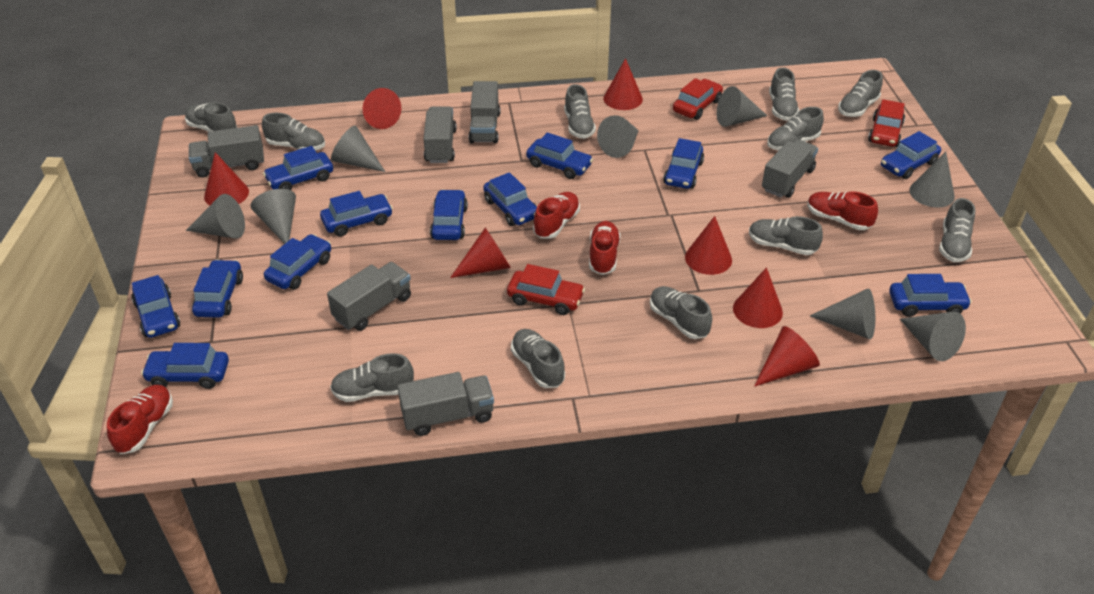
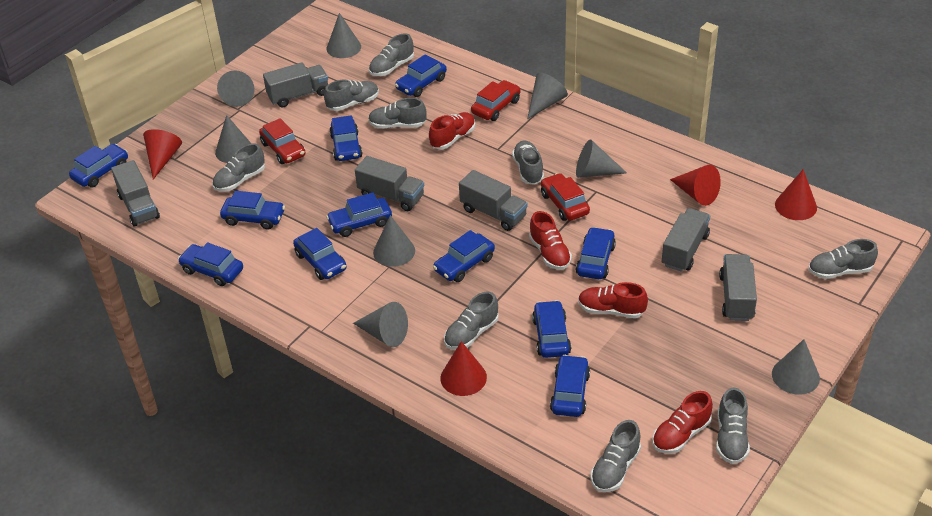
blue car: [132,275,180,338] [141,343,229,389] [192,259,243,318] [263,146,333,190] [264,234,331,290] [320,191,393,237] [430,189,468,240] [483,172,537,226] [526,132,593,179] [663,138,704,189] [881,131,941,179] [889,274,972,317] = 12 -> [69,144,128,187] [178,242,243,286] [220,191,285,230] [293,228,347,280] [326,193,392,237] [329,115,363,161] [395,54,447,97] [433,230,495,282] [532,300,571,358] [550,355,590,417] [576,227,616,279] = 11
grey shoe: [185,102,237,132] [262,113,325,151] [330,353,414,402] [511,329,565,388] [564,84,596,139] [650,286,712,339] [749,216,823,255] [767,107,824,151] [769,67,799,121] [838,70,883,117] [939,198,975,262] = 11 -> [212,144,265,192] [324,80,379,111] [368,98,427,129] [369,33,414,76] [444,292,499,350] [512,141,544,185] [591,420,641,492] [716,388,750,464] [808,239,878,279] = 9
red cone: [204,152,249,205] [363,88,401,129] [450,228,511,278] [603,58,643,110] [685,216,732,275] [733,267,783,328] [754,326,820,387] = 7 -> [143,129,182,180] [441,341,487,396] [670,165,721,206] [775,169,817,220] = 4

